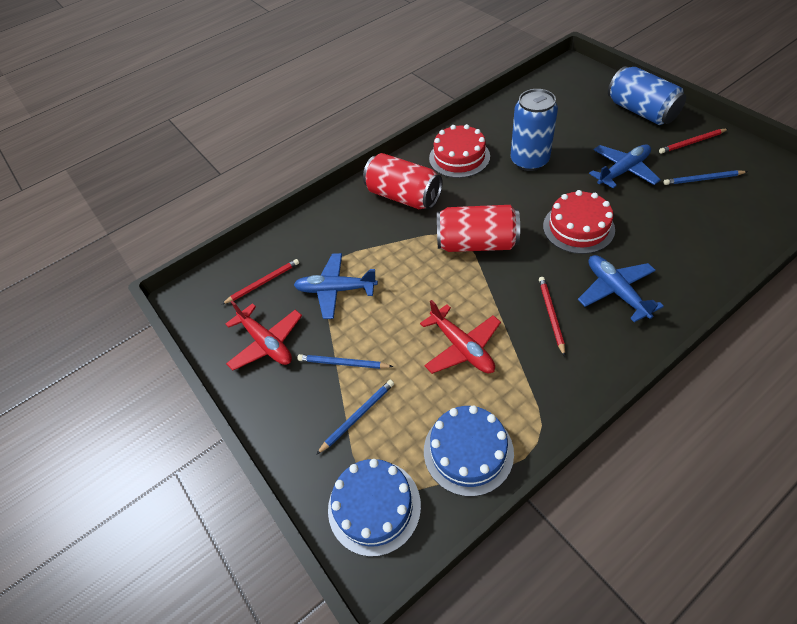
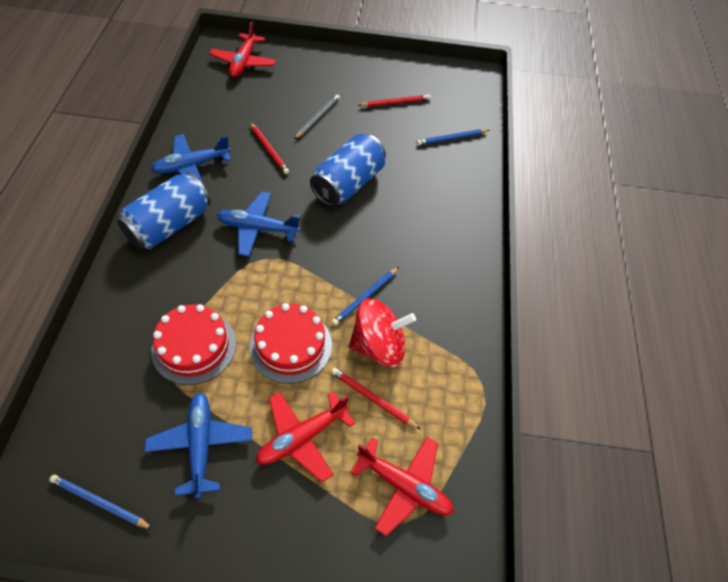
blue cake: [328,459,421,557] [424,406,514,497] = 2 -> none = 0
grey pencil: none = 0 -> [295,94,340,139] = 1
red can: [363,153,442,209] [437,205,520,252] = 2 -> none = 0
red plane: [225,301,302,371] [420,300,501,374] = 2 -> [209,21,276,78] [256,391,355,482] [350,437,454,536] = 3
red spinning top: none = 0 -> [349,298,416,367] = 1

